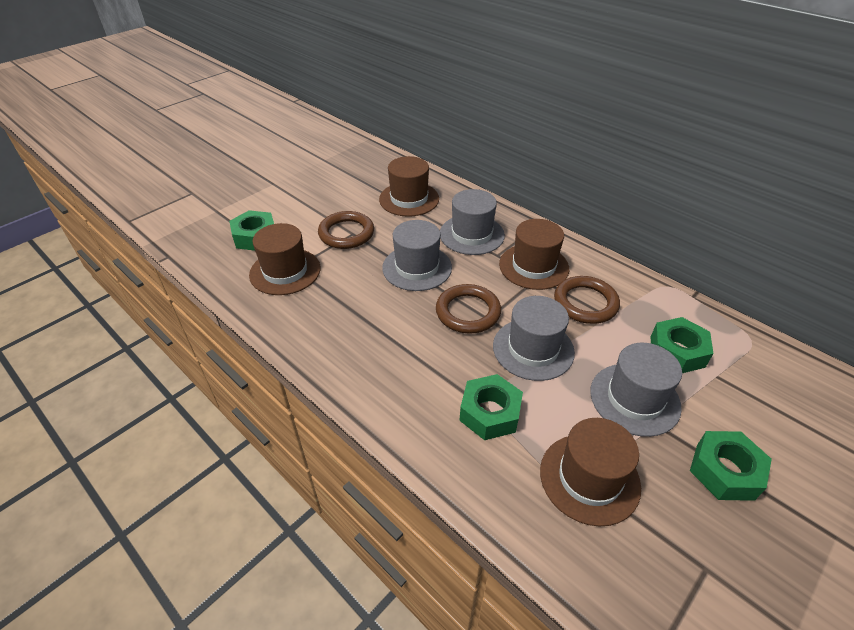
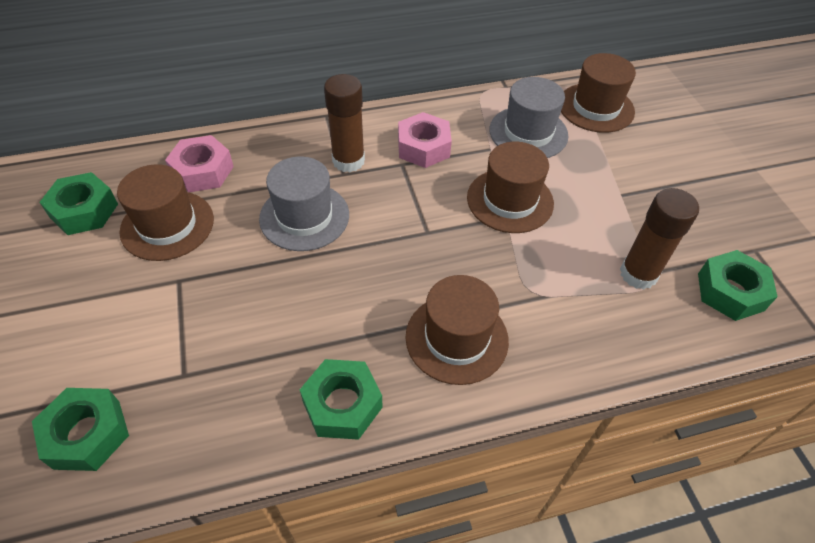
brown glue stick: none = 0 -> [324,74,365,172] [620,188,699,290] = 2
brown ring: [318,211,374,249] [436,284,501,334] [554,276,620,324] = 3 -> none = 0
grey hat: [382,220,452,291] [440,189,505,255] [493,296,575,381] [590,343,682,437] = 4 -> [259,156,349,251] [489,77,569,158] = 2
pink nut: none = 0 -> [165,135,234,192] [398,112,452,168] = 2

